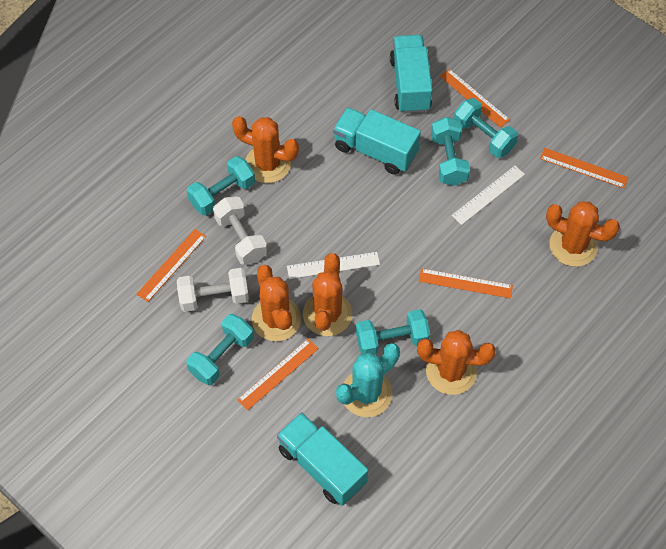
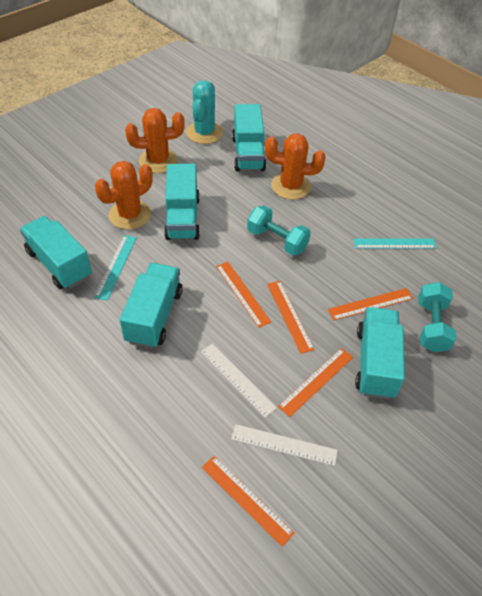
orange cactus: [232,116,299,183] [252,265,301,341] [303,253,352,336] [417,330,496,395] [546,201,620,267] = 5 -> [95,161,153,229] [125,108,185,173] [265,133,326,200] = 3
turquoise dumbbell: [186,314,254,385] [187,156,255,215] [356,309,430,355] [431,117,470,186] [454,98,518,158] = 5 -> [247,205,311,256] [418,282,457,352] = 2
turquoise ruler: none = 0 -> [94,235,137,301] [354,238,436,249] = 2
turquoise truck: [277,412,368,506] [333,107,421,175] [390,35,432,114] = 3 -> [20,216,92,289] [120,263,183,349] [164,164,200,240] [232,104,266,172] [355,307,405,399] = 5
white dumbbell: [177,268,249,312] [213,196,267,265] = 2 -> none = 0

